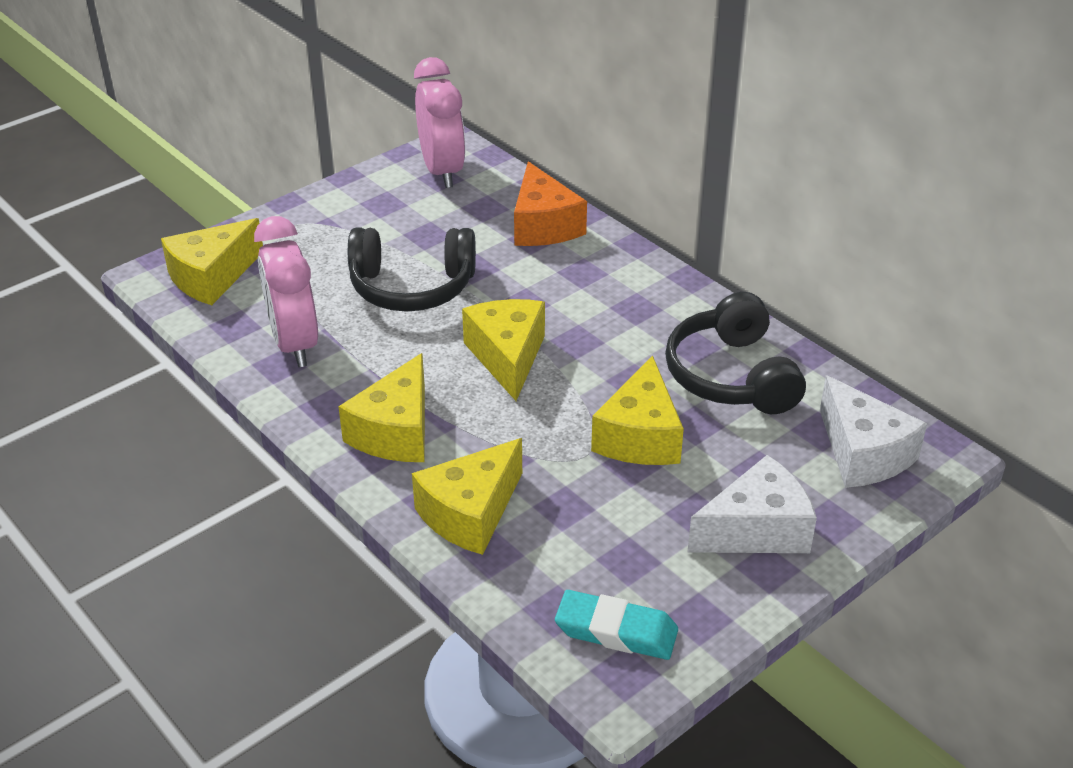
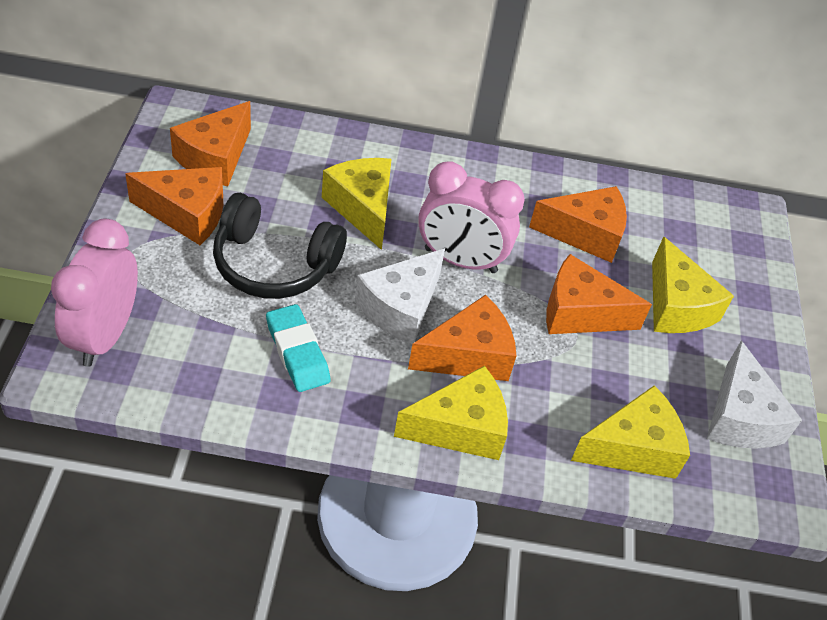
black headphones: [348,228,476,312] [665,292,806,414] = 2 -> [213,193,347,299] = 1
orange cheese: [514,161,587,246] = 1 -> [125,167,223,245] [170,101,251,186] [408,295,516,381] [529,186,627,263] [546,254,652,334] = 5
yellow cheese: [161,218,263,305] [338,353,425,462] [412,438,522,555] [462,299,545,401] [591,355,684,465] = 5 -> [322,158,392,250] [394,366,508,460] [571,385,690,479] [652,236,734,333] = 4

